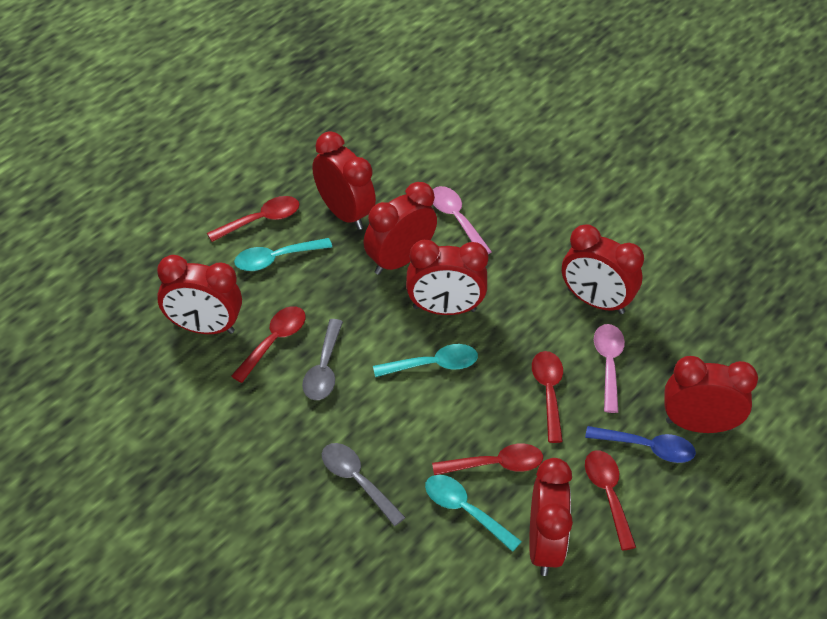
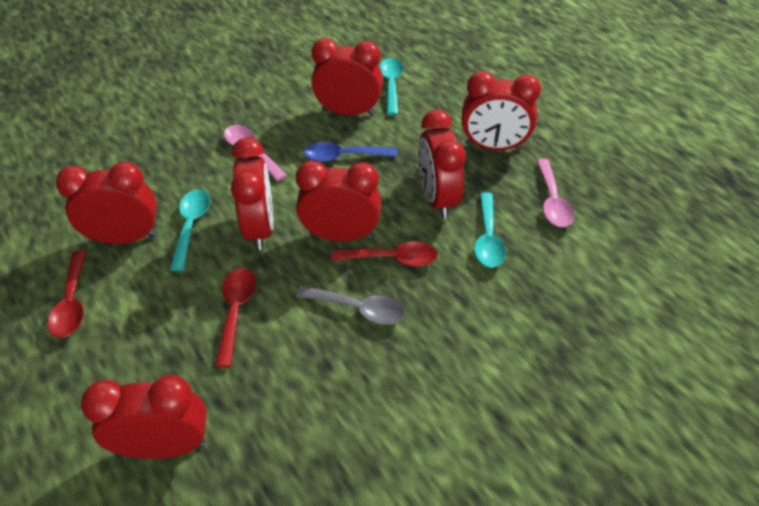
grey spoon: [302,319,343,400] [322,443,406,526] = 2 -> [296,285,405,325] = 1
red spoon: [207,196,299,242] [231,306,306,383] [432,444,543,475] [532,351,563,443] [585,450,636,550] = 5 -> [48,250,87,338] [215,268,256,367] [331,241,438,267] = 3

